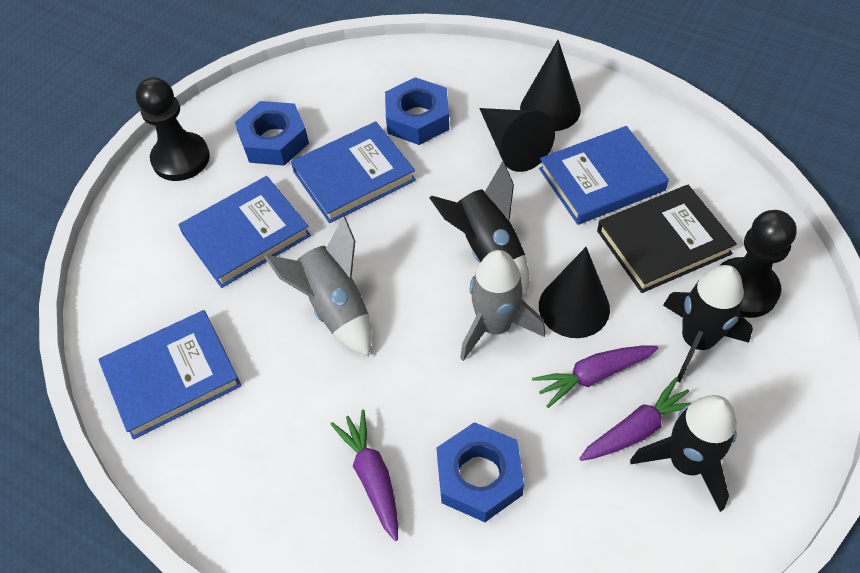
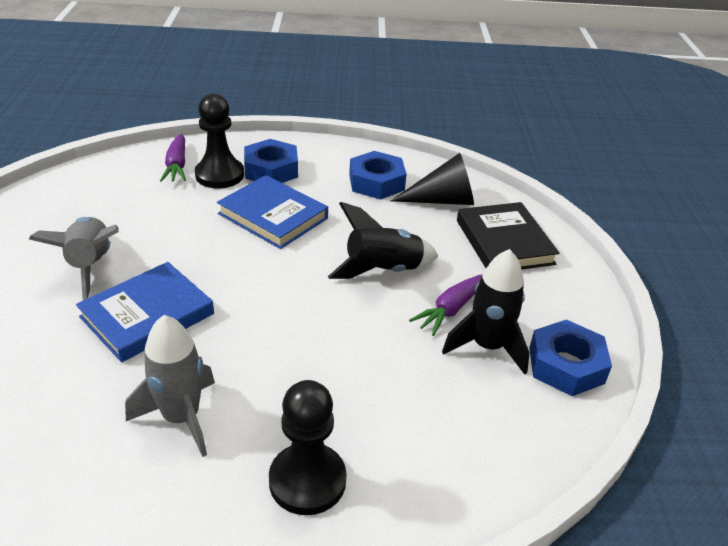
black cone: [479,108,555,172] [520,40,581,131] [539,247,610,338] = 3 -> [391,153,474,205] = 1
black rocket: [429,161,529,296] [630,395,737,512] [663,265,753,383] = 3 -> [328,202,438,279] [442,249,530,375] = 2
blue book: [98,310,242,439] [178,176,311,288] [291,121,416,223] [539,126,669,225] = 4 -> [76,262,214,362] [217,175,328,249] = 2
purple carrot: [331,410,398,541] [532,345,658,408] [579,377,691,461] = 3 -> [160,134,186,182] [409,275,482,336] = 2

